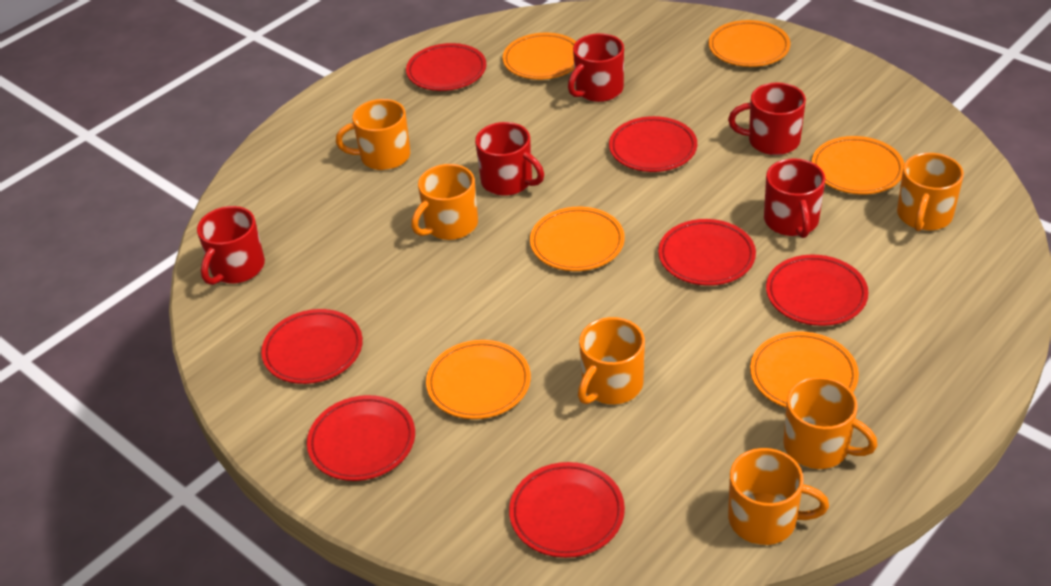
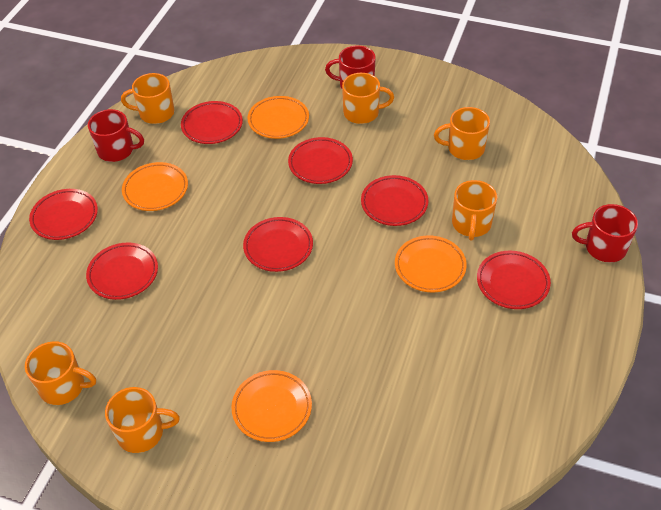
orange plate: [426,340,531,419] [502,33,576,80] [530,207,625,271] [709,20,790,67] [750,331,859,408] [812,136,904,195] = 6 -> [122,162,188,211] [231,370,312,442] [247,96,309,139] [395,235,467,292] = 4
red mug: [197,206,265,285] [475,122,544,196] [568,33,624,102] [728,82,806,155] [764,158,825,238] = 5 -> [88,109,144,162] [325,45,376,89] [572,204,638,263] = 3

